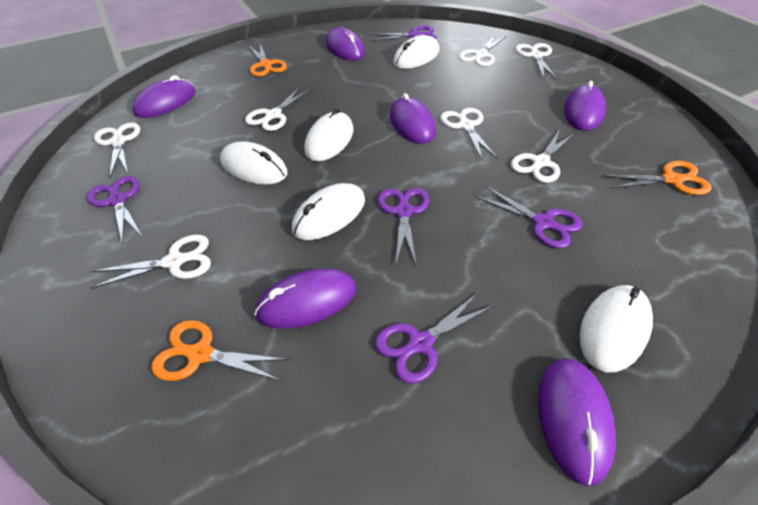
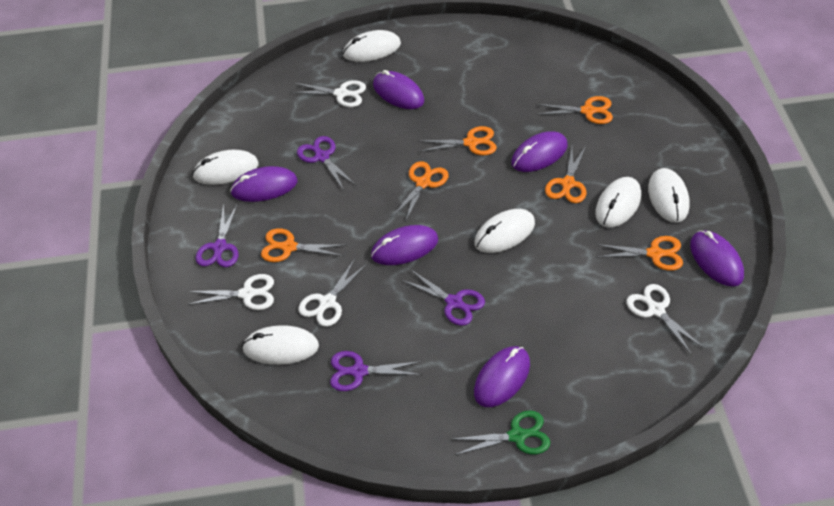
green scissors: none = 0 -> [451,411,550,455] = 1
orange scissors: [151,320,290,381] [248,44,287,77] [603,161,712,195] = 3 -> [261,228,347,262] [392,161,449,222] [419,126,497,155] [536,96,613,124] [545,146,586,203] [596,236,683,271] = 6
purple scissors: [87,176,142,245] [369,25,437,41] [375,292,495,383] [378,188,430,264] [475,186,583,248] = 5 -> [196,203,238,267] [297,136,356,190] [330,351,422,391] [401,269,485,326] = 4
white mouse: [220,141,287,185] [292,183,365,240] [304,108,353,161] [393,35,440,69] [579,285,653,372] = 5 -> [192,150,259,185] [242,325,319,365] [343,30,401,62] [474,209,535,253] [595,177,641,228] [648,168,690,223] = 6
white scissors: [91,235,211,289] [94,123,140,177] [245,87,311,131] [440,108,498,159] [458,35,506,66] [511,129,575,183] [515,43,557,79] = 7 -> [187,274,274,310] [291,80,366,107] [298,259,367,327] [626,284,704,355] = 4

